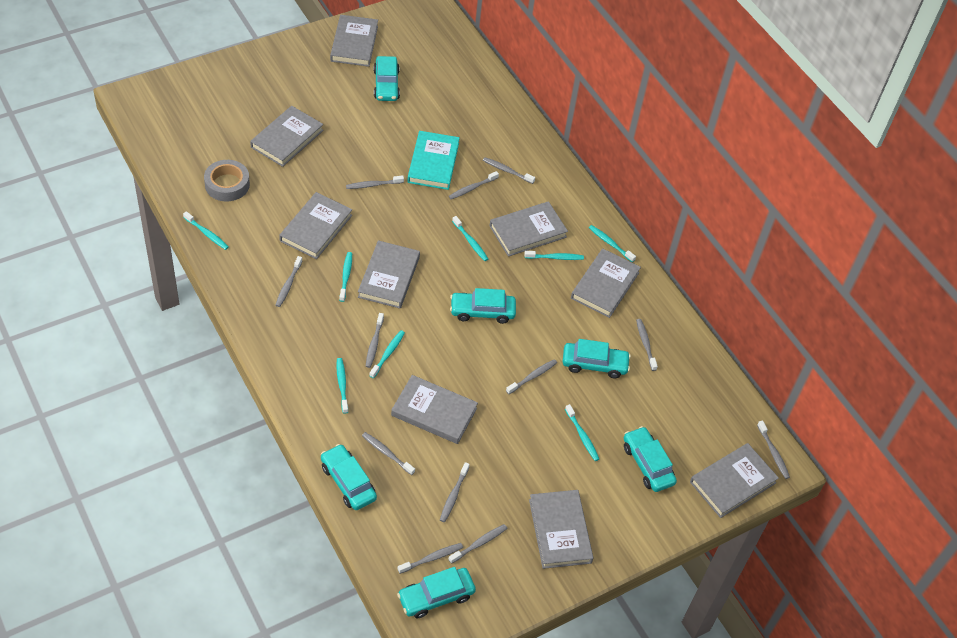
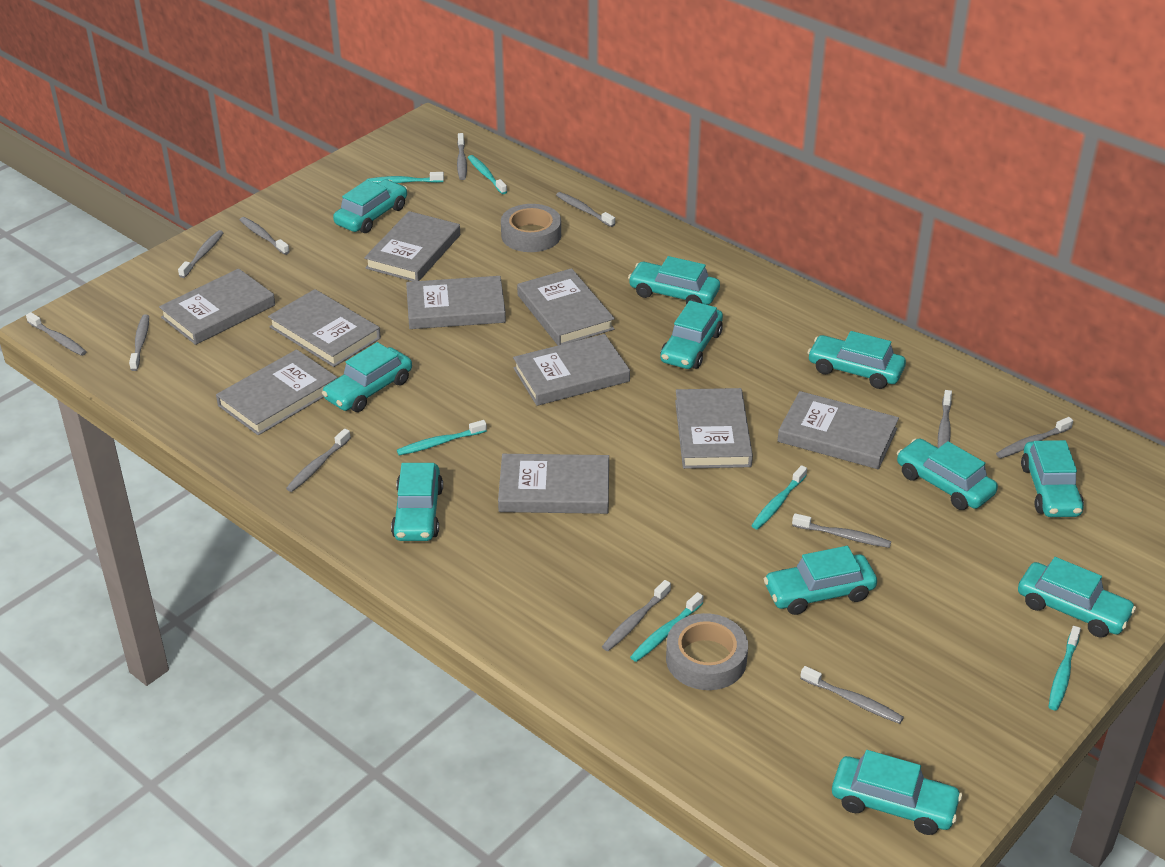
grey book: [250,106,324,167] [279,192,352,259] [330,15,378,67] [358,240,420,308] [391,375,478,444] [490,201,568,257] [529,490,593,569] [571,249,641,318] [690,443,779,518] = 9 -> [159,269,275,345] [216,349,337,435] [268,289,381,367] [364,211,460,281] [406,276,506,329] [498,454,609,514] [513,334,630,406] [517,268,615,345] [675,388,753,469] [777,391,899,469] = 10
grey tape: [204,160,250,202] = 1 -> [501,204,561,252] [666,613,748,690] = 2
turquoise book: [407,131,460,190] = 1 -> none = 0
turquoise car: [321,444,377,510] [374,56,400,101] [397,567,476,618] [450,288,516,324] [562,339,631,378] [624,426,677,492] = 6 -> [322,342,412,412] [333,179,407,233] [391,463,443,541] [628,256,720,305] [660,301,723,369] [764,546,877,615] [807,331,906,389] [832,750,962,835] [897,438,998,510] [1018,557,1136,637] [1021,440,1084,517] = 11
turquoise toothbrush: [183,211,229,250] [336,358,348,414] [339,252,352,302] [369,330,405,378] [452,216,488,261] [524,251,584,260] [565,404,599,461] [589,225,636,262] = 8 -> [367,172,444,184] [397,420,487,456] [468,155,507,194] [630,592,703,662] [751,465,807,530] [1049,626,1081,710] = 6

